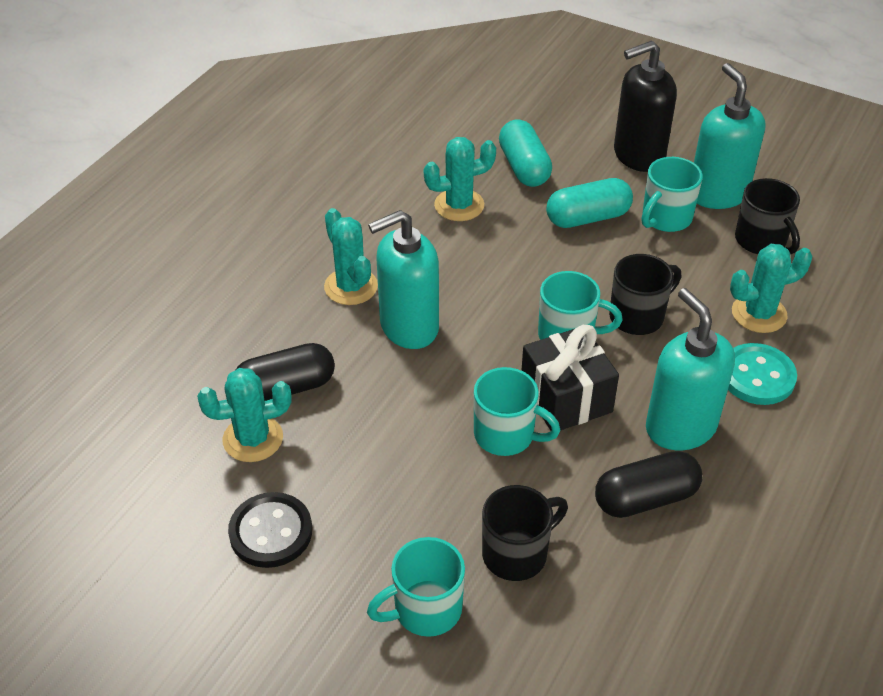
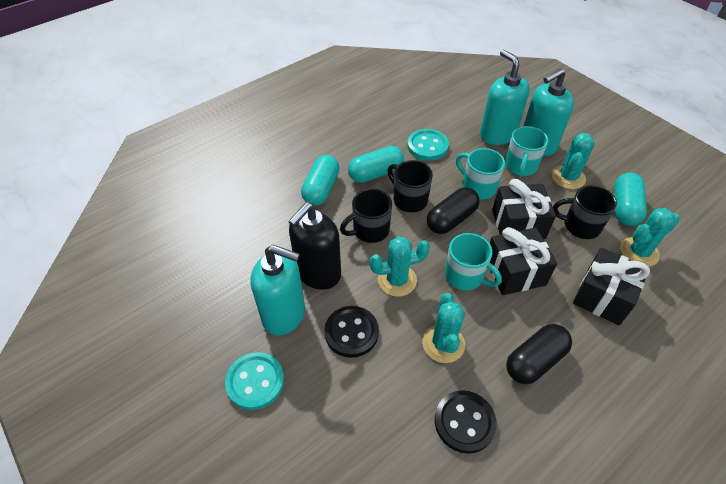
black button: [228,492,312,568] = 1 -> [324,306,379,358] [435,390,497,454] = 2
black gift: [521,325,619,431] = 1 -> [490,227,557,295] [492,179,556,239] [573,248,650,325] = 3
turquoise button: [728,343,797,405] = 1 -> [225,352,284,410] [407,129,449,161] = 2
turquoise capsule: [499,119,552,187] [546,178,633,228] = 2 -> [301,155,339,205] [348,146,404,183] [614,173,647,226] = 3
turquoise mug: [367,537,465,637] [474,367,561,456] [538,271,623,340] [642,157,703,232] = 4 -> [445,233,502,291] [456,148,505,199] [505,126,548,177] = 3

